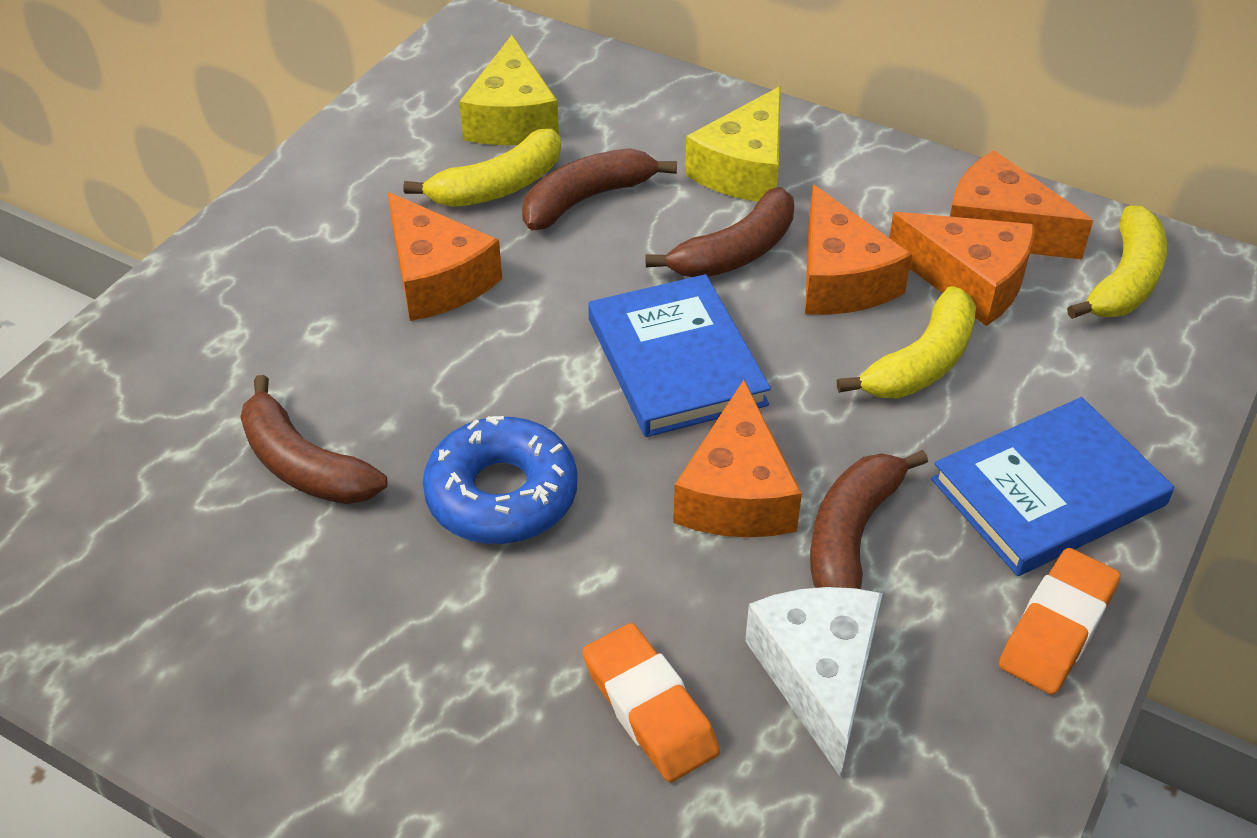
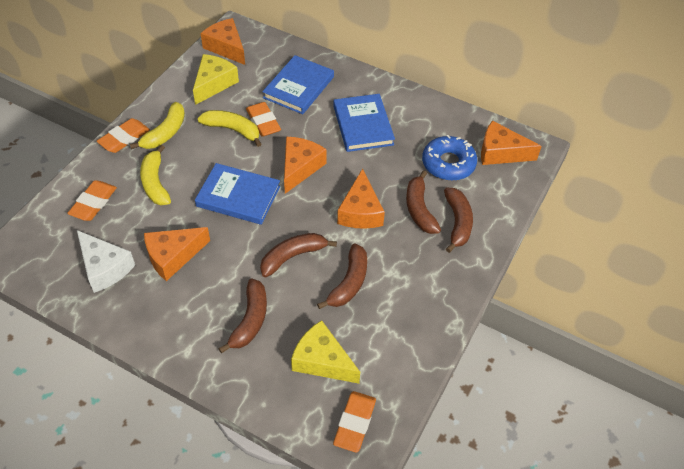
blue book: [588,274,771,437] [931,397,1174,576] = 2 -> [195,163,280,225] [262,55,334,114] [333,94,395,152] = 3
brown banana: [240,375,387,504] [522,148,677,230] [646,187,794,277] [810,450,928,589] = 4 -> [218,279,267,353] [260,233,337,277] [317,243,367,309] [406,170,441,234] [444,188,473,253] = 5
orange eraser: [582,623,720,783] [999,548,1121,694] = 2 -> [67,180,117,221] [97,118,150,153] [246,102,281,137] [333,391,376,453] = 4

